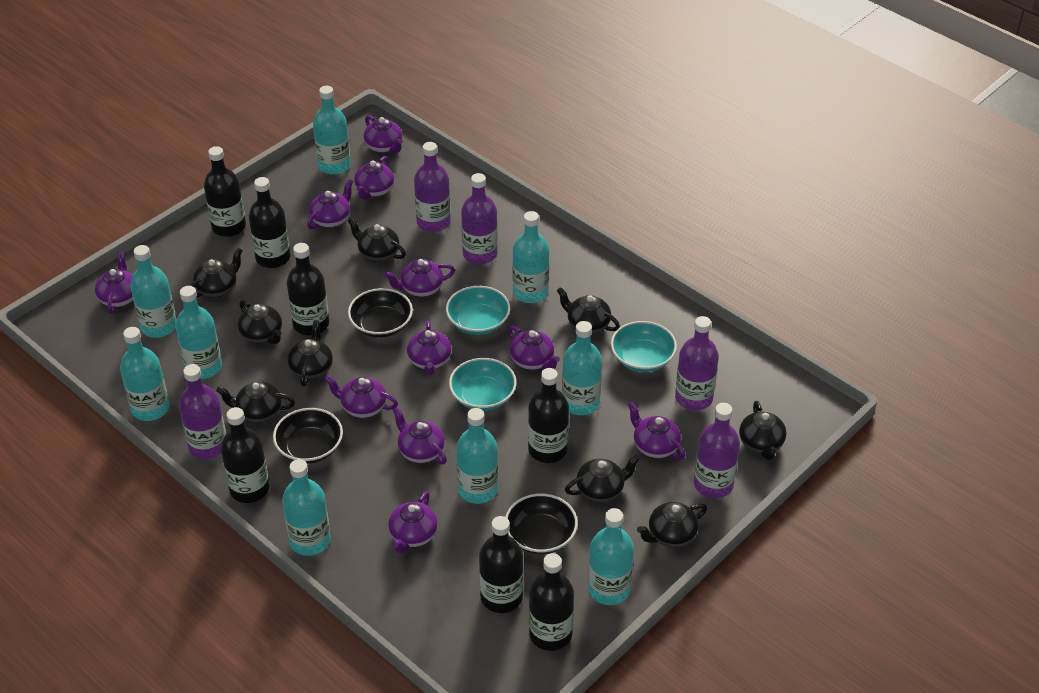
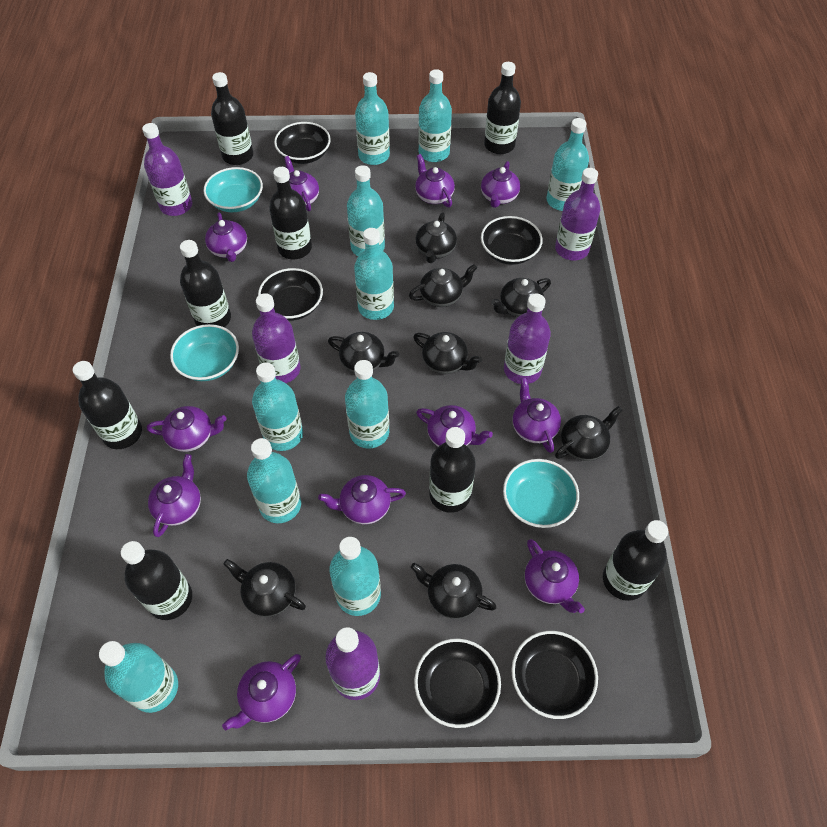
black bottle: [204,146,246,237] [221,407,270,503] [249,177,290,268] [287,243,329,335] [479,516,523,613] [528,368,569,463] [529,553,574,651] = 7 -> [73,361,142,449] [121,541,192,620] [180,240,231,327] [211,72,253,165] [269,167,312,259] [429,427,476,513] [484,62,521,154] [603,520,668,601] = 8
black bowl: [273,408,343,464] [348,288,413,338] [505,494,578,554] = 3 -> [258,268,323,321] [274,122,331,164] [414,639,501,728] [481,216,543,265] [511,631,598,719] = 5
black teapot: [190,248,243,298] [216,382,295,423] [238,300,282,344] [288,320,333,386] [348,218,406,262] [557,287,620,334] [565,455,640,502] [637,502,707,547] [739,401,786,460] = 9 -> [224,559,306,617] [328,332,399,373] [409,264,477,307] [411,563,497,619] [413,332,482,374] [416,212,457,263] [491,278,551,317] [555,406,622,461] = 8
turquoise bottle: [120,327,169,421] [130,245,177,338] [175,286,222,379] [282,459,331,556] [313,86,351,174] [456,408,498,504] [512,211,549,303] [562,321,602,415] [588,508,634,605] = 9 -> [99,641,178,713] [247,438,301,523] [252,362,303,451] [329,537,381,616] [345,360,389,449] [347,165,385,256] [354,228,394,320] [355,72,390,165] [418,69,452,162] [546,118,589,211] = 10

